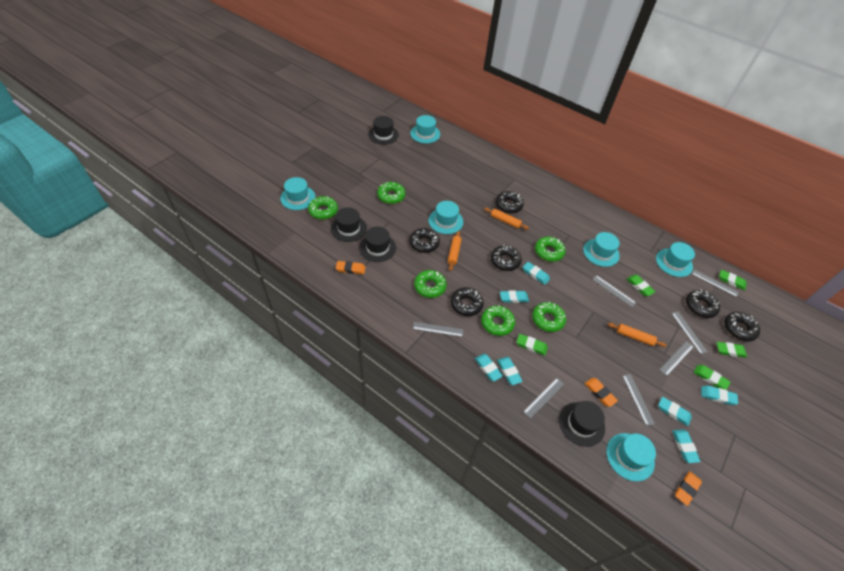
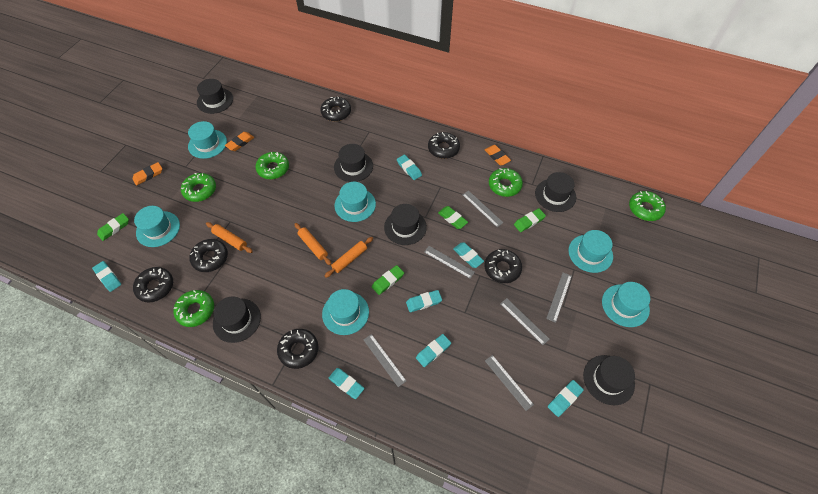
black hat: [331,207,367,242] [359,227,396,262] [368,116,399,145] [559,401,605,447] = 4 -> [197,79,233,114] [213,296,261,343] [334,144,373,182] [384,204,427,245] [535,172,576,212] [583,355,635,405] = 6
green donut: [308,196,338,220] [377,182,406,204] [414,270,447,298] [481,305,515,336] [532,302,566,332] [535,237,566,262] = 6 -> [173,290,214,327] [181,173,216,202] [256,152,289,179] [489,168,523,197] [629,191,666,221] = 5
green eraser: [517,334,548,356] [627,275,655,296] [694,365,730,390] [717,342,747,358] [719,270,747,290] = 5 -> [97,213,129,241] [372,265,404,295] [438,206,468,229] [514,208,546,232] = 4
grey ruler: [412,322,464,337] [523,378,564,419] [592,275,636,307] [622,374,655,426] [660,341,694,376] [671,312,708,354] [692,269,739,297] = 7 -> [363,334,406,387] [424,246,475,279] [462,190,503,227] [485,355,534,411] [500,298,549,345] [546,273,572,323] = 6

